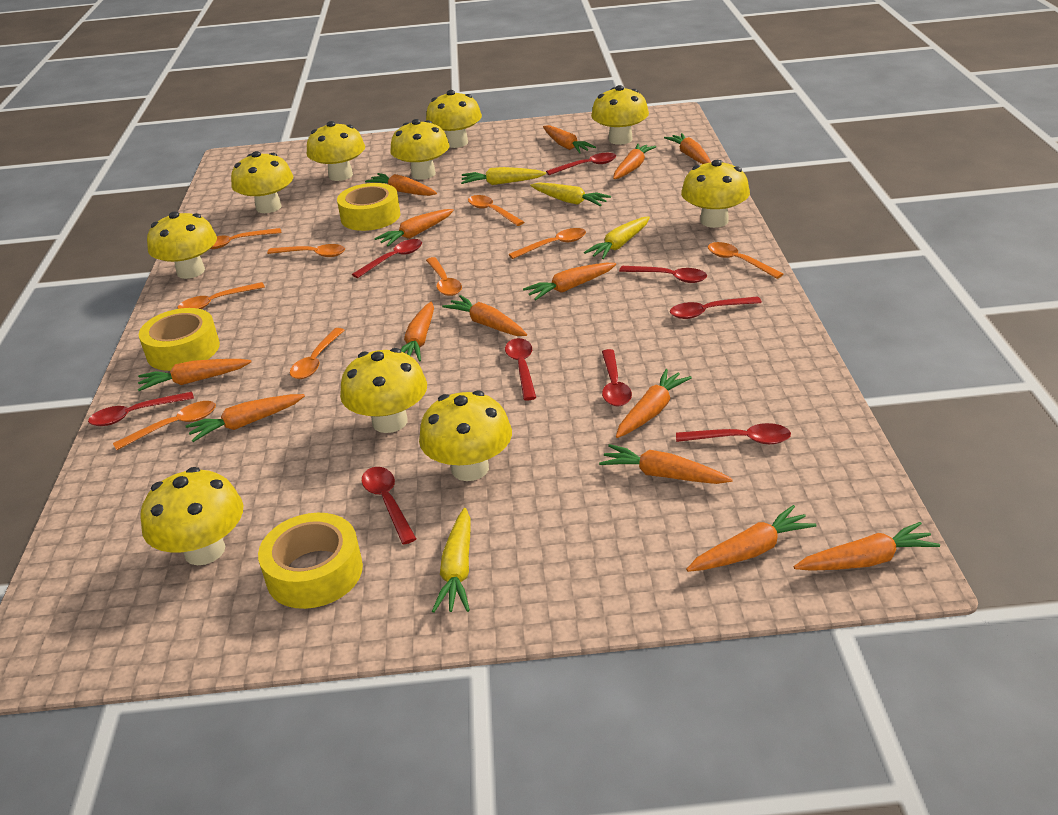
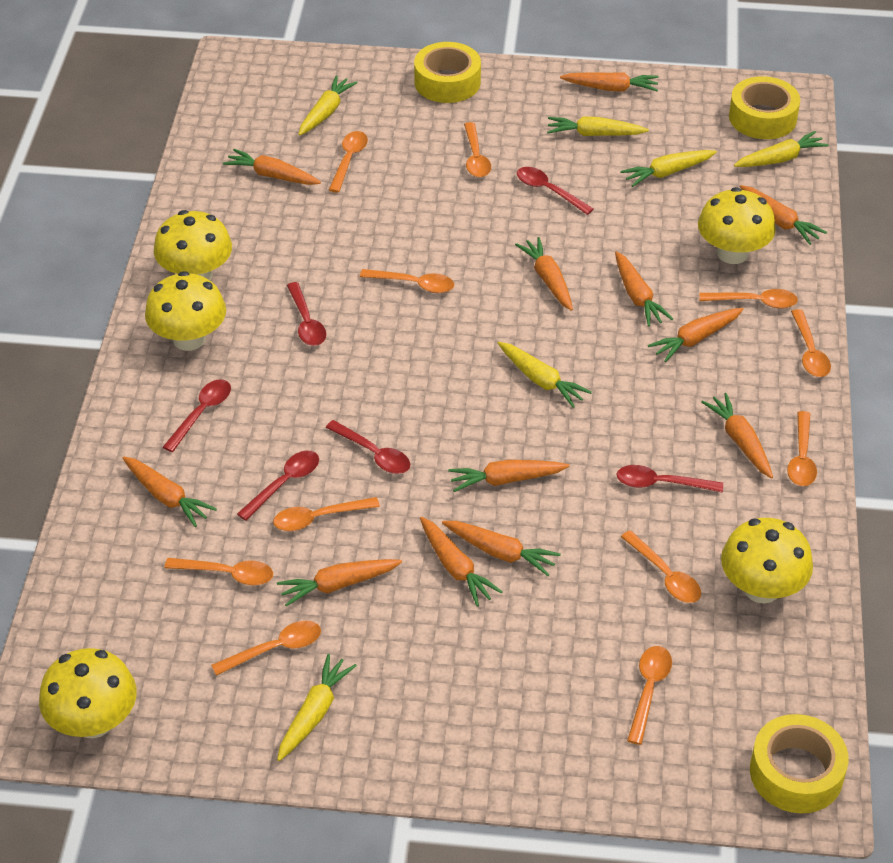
orange carrot: [138,359,251,391] [186,394,305,442] [365,173,437,196] [374,209,454,246] [401,302,434,362] [442,295,527,336] [523,263,616,300] [543,125,596,153] [599,444,733,484] [613,144,656,179] [616,369,692,438] [664,133,711,164] [686,505,817,572] [794,522,940,571] = 14 -> [123,456,217,527] [223,149,321,185] [277,559,402,607] [420,517,503,606] [442,521,561,576] [448,460,569,492] [515,237,573,311] [560,72,659,92] [615,251,673,327] [648,308,743,362] [701,393,773,478] [740,185,827,245] = 12
orange spoon: [113,401,216,450] [178,282,265,309] [210,228,282,249] [267,244,345,257] [290,328,344,379] [426,257,462,296] [468,195,524,226] [508,228,586,259] [708,242,783,279] = 9 -> [164,558,273,585] [211,621,321,676] [273,497,380,531] [329,131,368,193] [360,269,454,293] [464,122,491,177] [621,530,701,603] [627,646,672,745] [699,289,798,309] [787,411,817,486] [791,309,831,377] = 11
red spoon: [88,391,194,426] [352,239,422,278] [362,467,416,545] [505,338,536,400] [546,153,616,175] [602,349,632,406] [619,266,707,283] [670,296,762,319] [676,423,791,444] = 9 -> [163,379,231,452] [237,451,319,521] [287,282,326,346] [325,420,410,474] [517,167,594,215] [617,465,723,493] = 6
yellow carrot: [432,508,471,613] [461,167,546,185] [530,182,611,206] [584,216,650,259] = 4 -> [277,654,357,761] [298,76,358,136] [498,342,592,408] [547,116,649,136] [620,150,717,187] [734,131,829,167] = 6
yellow mushroom: [140,467,243,565] [147,212,217,279] [231,151,293,213] [307,121,365,181] [340,348,427,433] [390,119,449,180] [419,391,512,481] [426,90,482,148] [591,85,649,145] [681,160,750,228] = 10 -> [39,648,137,738] [145,271,226,351] [154,210,232,280] [698,187,776,264] [721,518,813,603] = 5

